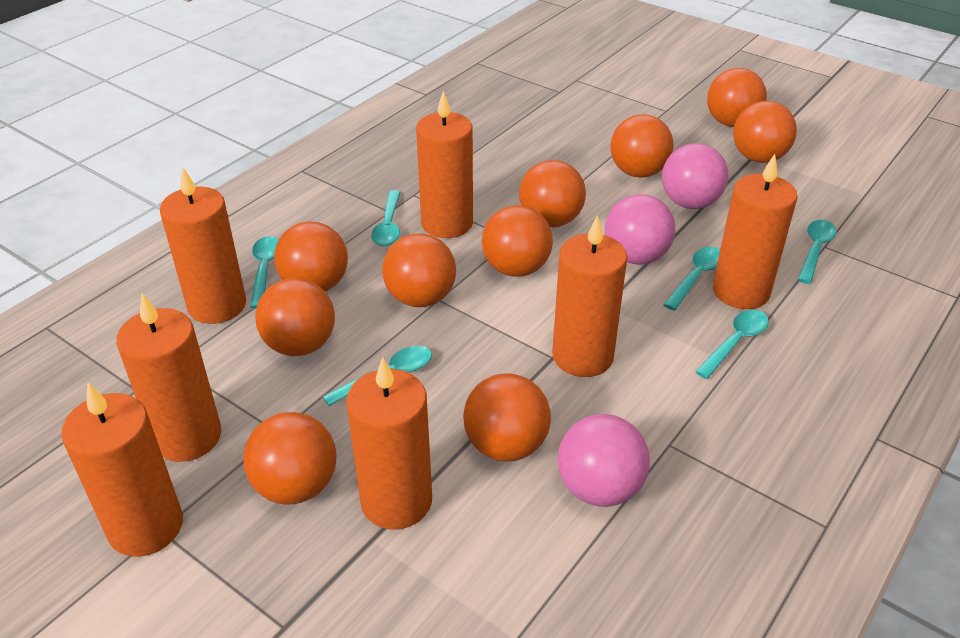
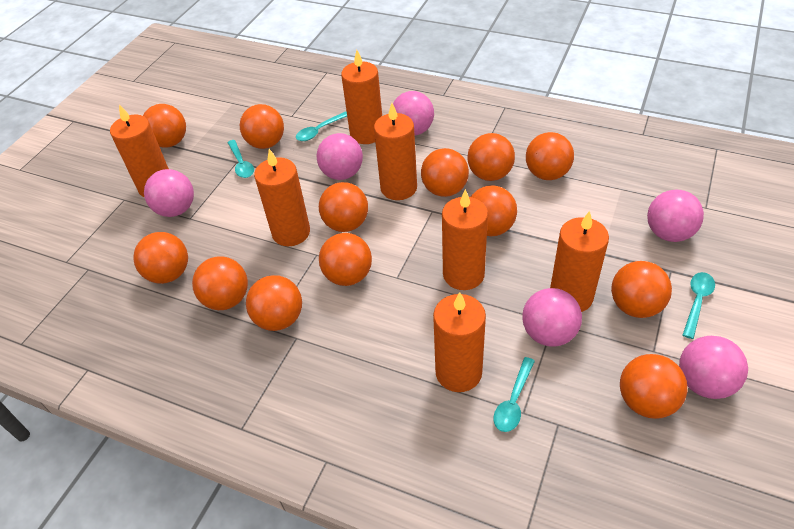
orange ball: [243,412,337,505] [255,278,335,356] [274,222,348,292] [382,233,456,307] [463,374,551,462] [482,205,553,277] [519,160,586,227] [611,114,674,177] [707,68,767,127] [733,101,797,163] = 10 -> [133,232,188,284] [143,104,186,148] [192,256,248,310] [240,104,284,149] [246,275,302,331] [319,182,368,232] [319,233,372,286] [421,148,469,197] [467,133,515,181] [471,185,517,236] [526,132,574,180] [611,261,672,318] [620,354,688,419] = 13
pink ball: [558,414,650,507] [605,194,675,265] [662,143,729,209] = 3 -> [144,169,194,217] [316,133,363,180] [393,91,434,135] [522,288,582,347] [647,190,704,242] [679,336,748,399] = 6
turquoise spoon: [250,236,278,308] [323,346,432,406] [371,190,401,246] [664,247,720,311] [695,310,769,379] [798,220,837,284] = 6 -> [228,140,254,178] [296,111,347,141] [494,357,535,432] [683,272,715,339] = 4

